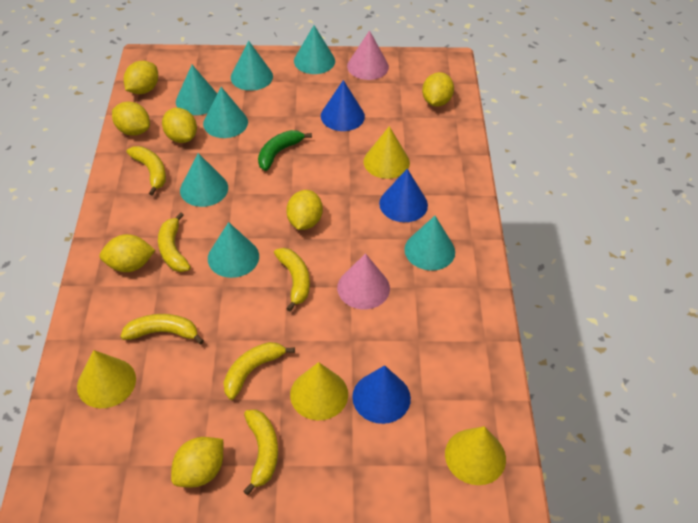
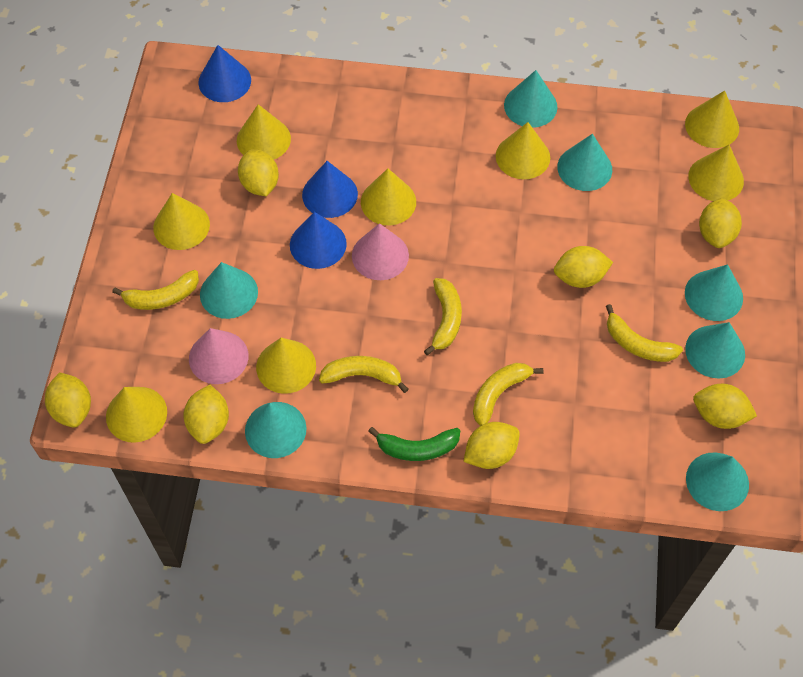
yellow banana: [120,314,204,345] [127,146,166,196] [158,212,191,272] [223,342,295,400] [243,410,278,495] [274,248,310,311] = 6 -> [112,270,199,310] [319,356,408,393] [424,278,462,355] [473,363,543,426] [606,304,683,362] = 5
yellow cone: [77,350,136,408] [290,362,348,420] [363,126,410,179] [445,426,506,485] = 4 -> [106,387,167,443] [153,193,210,250] [237,104,291,159] [256,338,316,394] [361,168,416,225] [496,122,550,179] [685,91,739,148] [688,145,744,201] = 8

